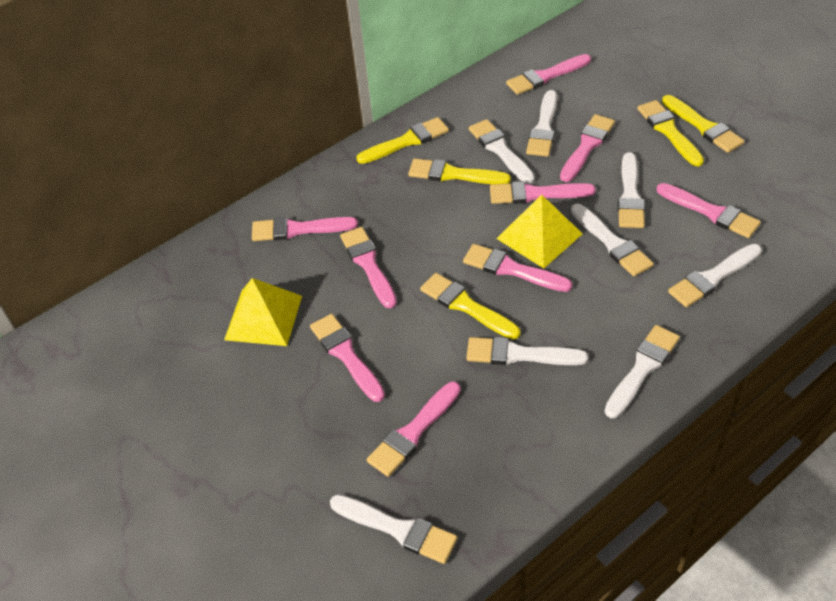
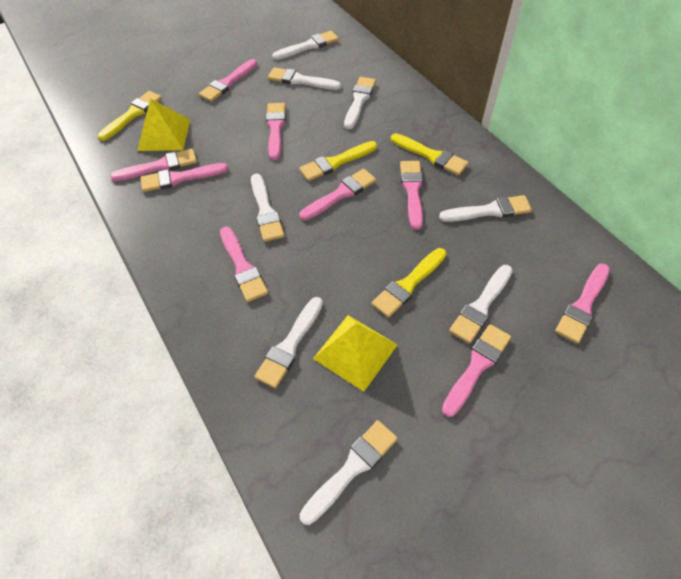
yellow brush: [356,117,449,164] [408,158,511,184] [420,273,520,339] [637,100,704,167] [662,95,744,153] = 5 -> [98,91,162,141] [299,141,377,181] [372,248,446,318] [391,133,469,175] = 4

